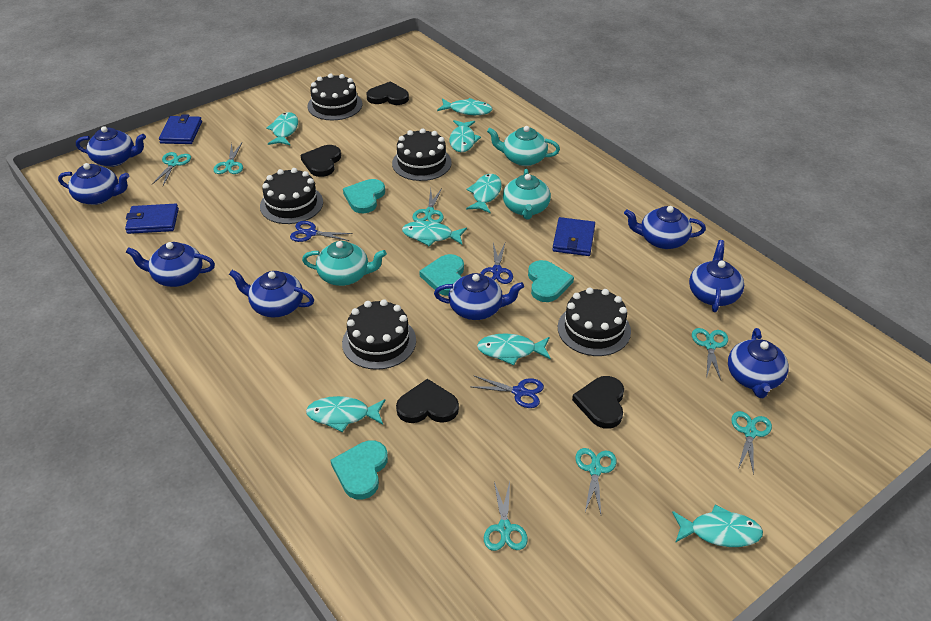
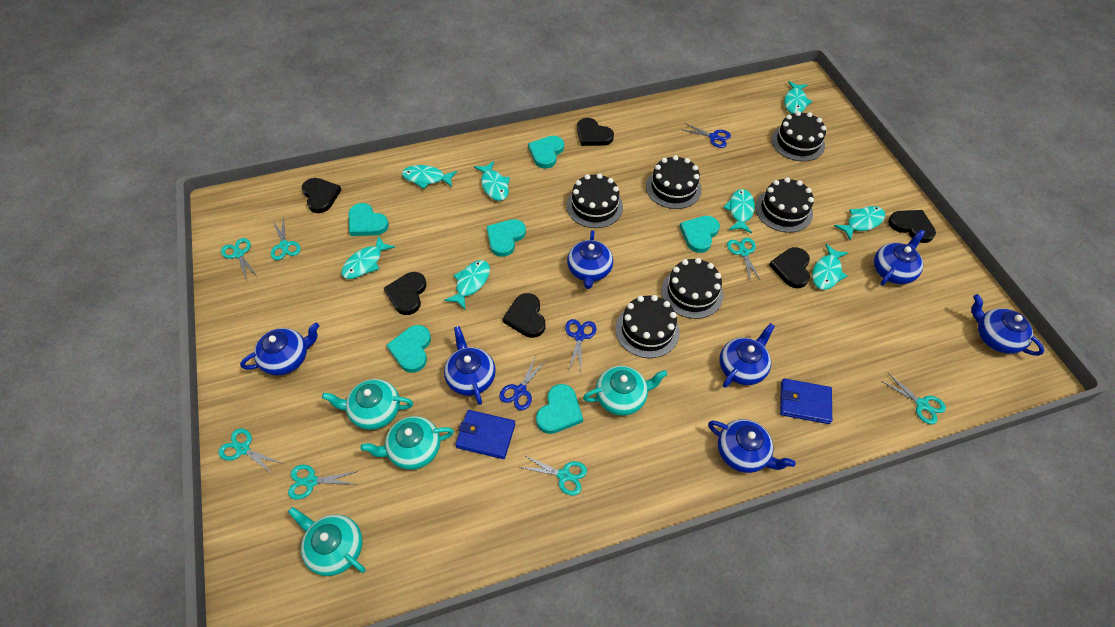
black cake: [260,168,323,224] [307,74,362,120] [342,299,416,370] [392,128,452,181] [558,287,631,356] = 5 -> [566,173,623,228] [615,295,680,358] [646,155,702,209] [661,258,723,319] [755,177,814,233] [771,111,827,162] = 6
black heart: [300,145,341,177] [367,81,409,105] [396,379,459,423] [572,376,624,429] = 4 -> [302,178,341,213] [384,272,426,315] [503,293,545,338] [577,118,614,146] [769,247,810,288] [888,210,936,243] = 6
blue teapot: [58,163,129,205] [76,126,146,167] [126,242,215,287] [229,270,314,318] [434,273,524,320] [624,206,706,249] [689,240,744,312] [728,328,789,398] = 8 -> [240,323,319,376] [444,326,496,405] [567,230,613,289] [708,419,796,473] [719,323,775,388] [874,229,925,285] [971,294,1044,356] = 7
blue wallet: [125,204,179,234] [159,114,202,144] [552,217,595,256] = 3 -> [455,410,515,459] [780,378,832,424] = 2
turquoise heart: [331,440,388,500] [343,179,385,213] [419,254,464,296] [528,260,574,302] = 4 -> [349,203,389,236] [386,325,431,373] [486,219,526,257] [528,136,564,169] [536,384,583,434] [679,216,720,253] = 6
turquoise teapot: [302,241,387,286] [487,126,560,166] [503,169,551,219] = 3 -> [288,507,365,576] [322,379,413,430] [360,416,454,470] [583,366,668,416] = 4

